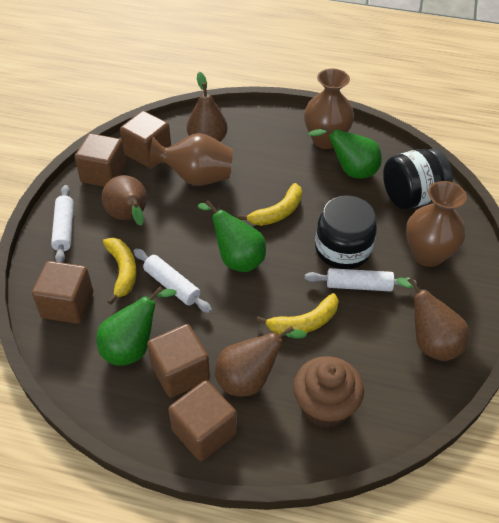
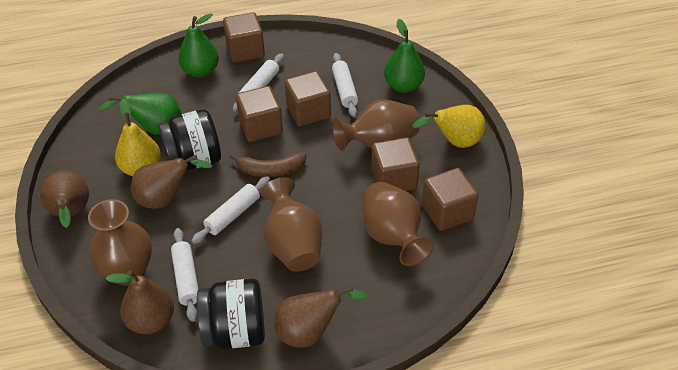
brown banana: none = 0 -> [229,152,307,177] = 1
brown cupcake: [293,356,364,428] = 1 -> none = 0
brown vase: [149,133,233,186] [304,69,354,149] [406,181,467,267] = 3 -> [88,199,152,286] [261,177,322,272] [333,100,420,151] [362,182,434,266] = 4
white rolling pin: [51,185,74,263] [134,248,212,313] [305,268,416,291] = 3 -> [171,228,198,322] [192,176,270,244] [233,53,284,112] [332,53,358,117] = 4
yellow banana: [103,238,137,305] [238,183,302,226] [256,293,339,334] = 3 -> none = 0
yellow pear: none = 0 -> [115,99,161,176] [413,105,485,148] = 2

